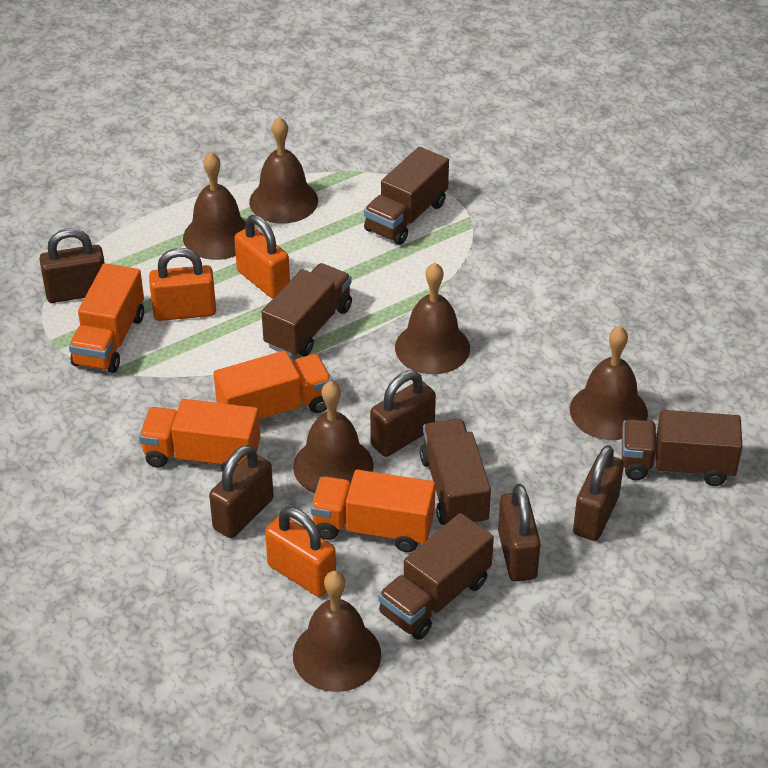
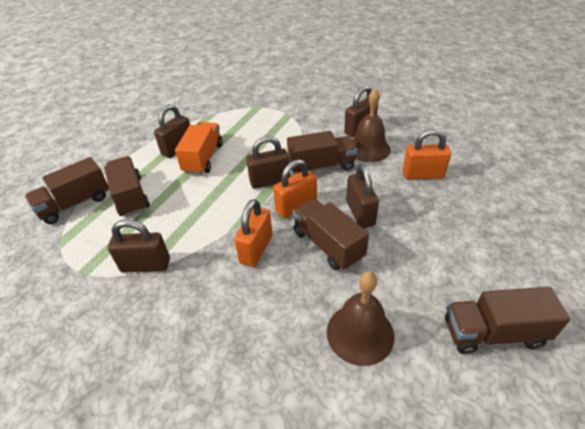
brown bell: [183,152,246,260] [249,117,318,223] [293,381,374,493] [293,571,381,692] [395,263,470,374] [570,326,648,440] = 6 -> [327,271,395,366] [352,89,391,162] = 2
orange truck: [69,263,144,373] [139,399,260,472] [214,351,332,420] [311,470,435,552] = 4 -> [175,122,223,175] = 1

